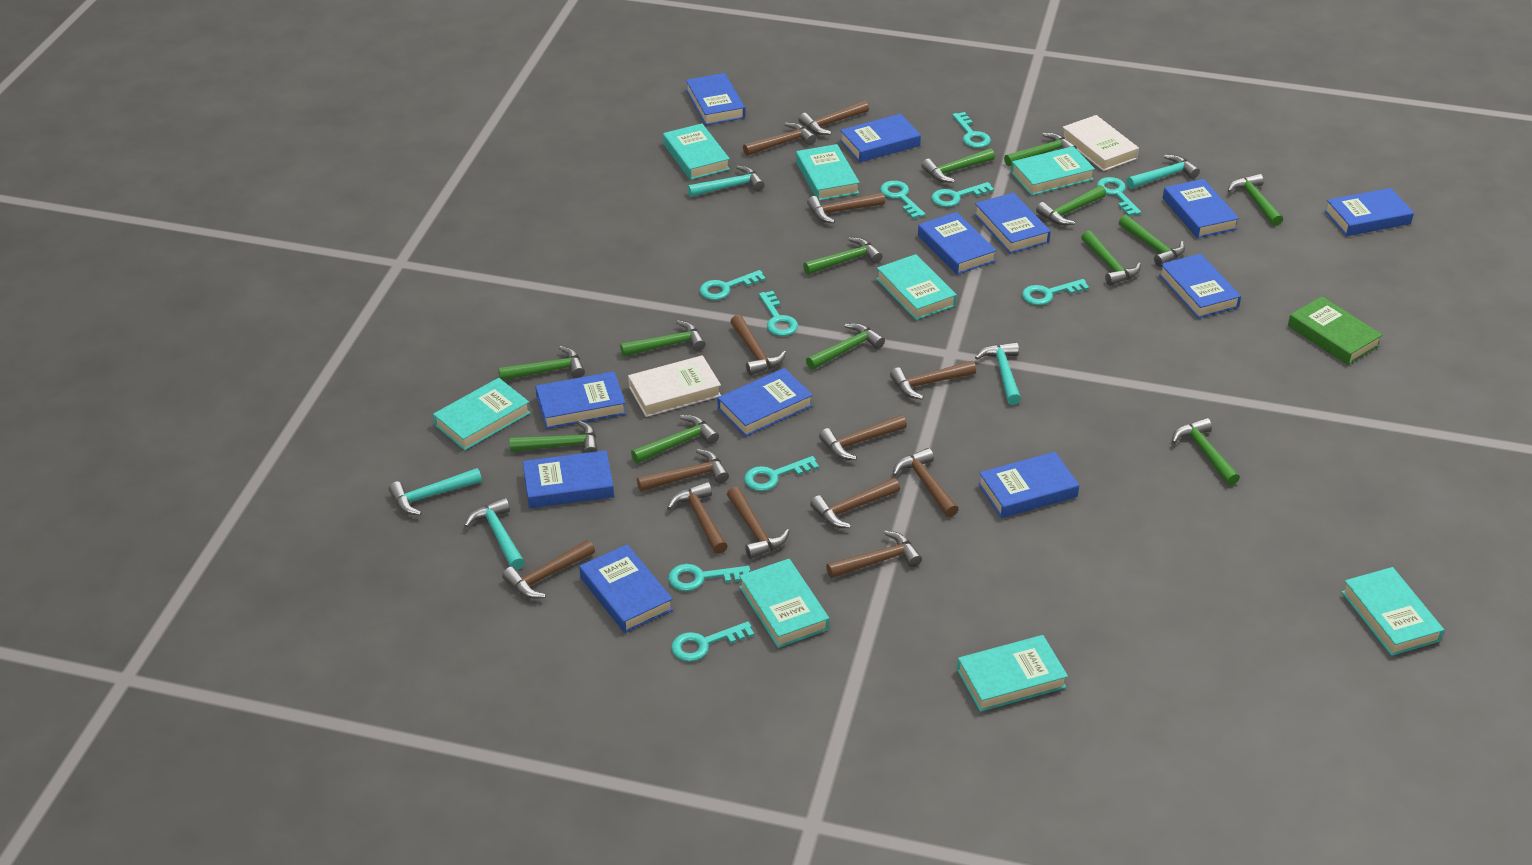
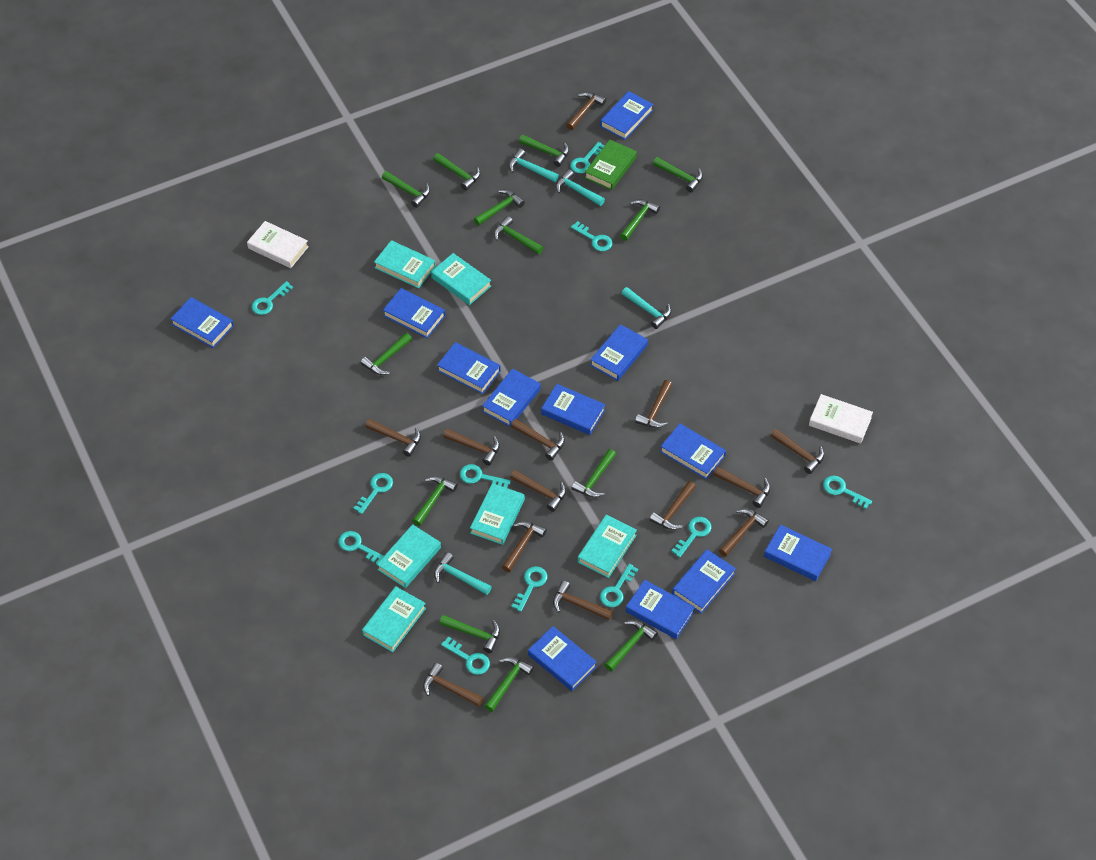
turquoise book: [433,378,530,450] [663,123,730,180] [739,559,829,648] [796,144,860,200] [876,254,957,320] [957,635,1068,712] [1011,146,1095,196] [1342,567,1444,656] = 8 -> [362,586,426,652] [374,240,436,288] [377,524,441,588] [431,253,491,305] [470,483,525,545] [578,515,637,578] = 6
turquoise hammer: [389,468,482,515] [464,498,525,570] [687,165,765,197] [975,342,1021,405] [1126,155,1200,189] = 5 -> [434,552,492,595] [509,149,559,182] [556,169,605,206] [621,287,671,329] = 4
turquoise key: [668,564,751,591] [671,621,754,662] [700,270,766,300] [744,456,819,491] [759,291,798,336] [880,181,925,219] [932,182,994,207] [952,112,991,148] [1022,279,1089,305] [1097,177,1141,216] = 10 -> [252,281,293,315] [338,531,384,564] [353,473,393,514] [441,636,490,675] [460,464,511,488] [512,566,548,612] [570,142,604,173] [571,221,613,251] [600,564,638,607] [671,517,712,557] [823,476,872,509] = 11

